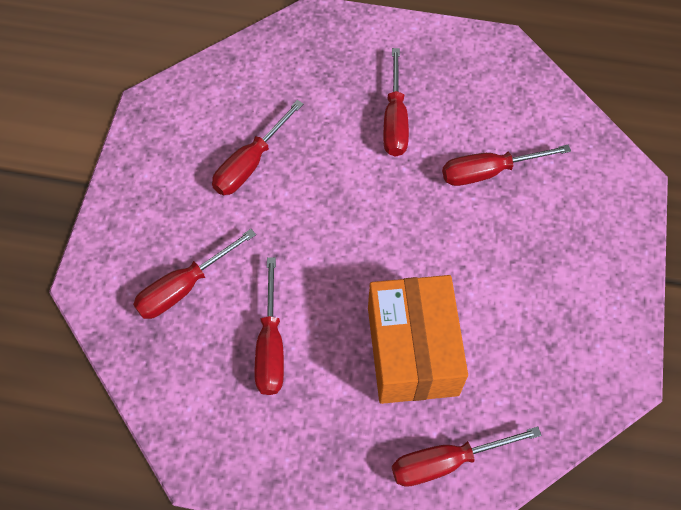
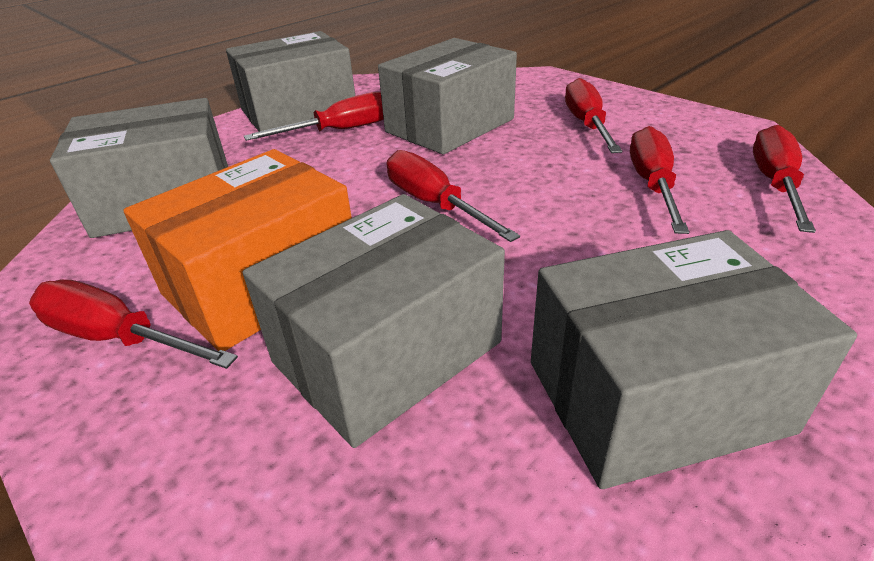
grey box: none = 0 -> [50,98,228,238] [226,31,355,132] [243,194,505,448] [378,38,517,154] [531,230,857,489] = 5

